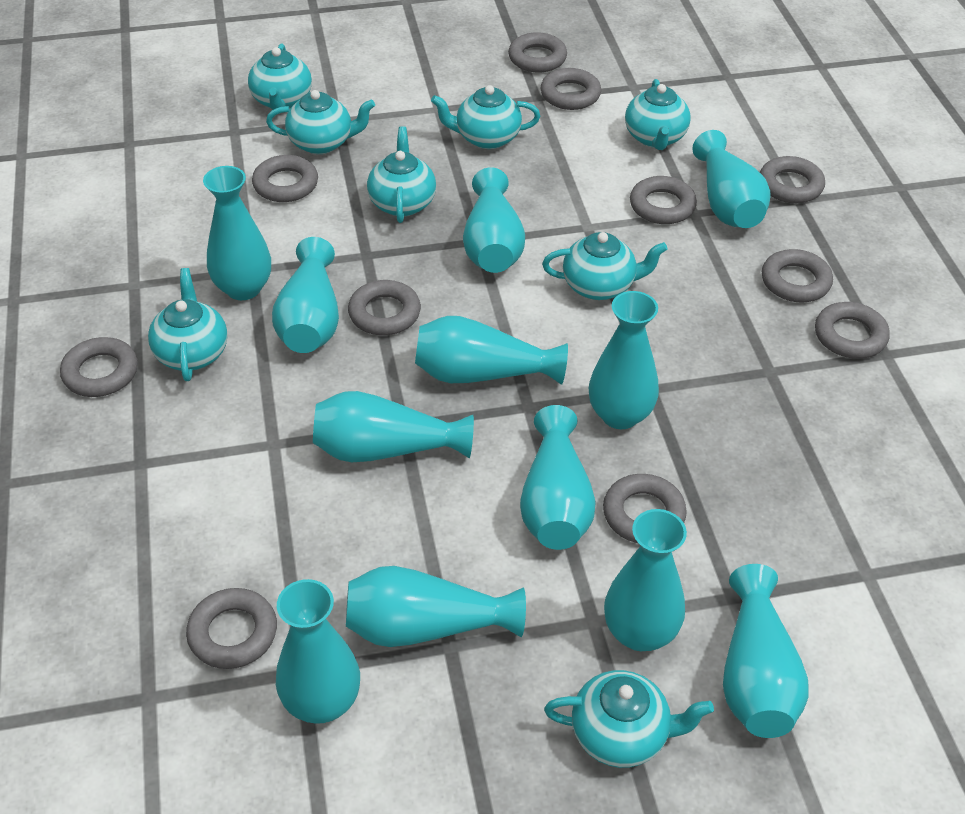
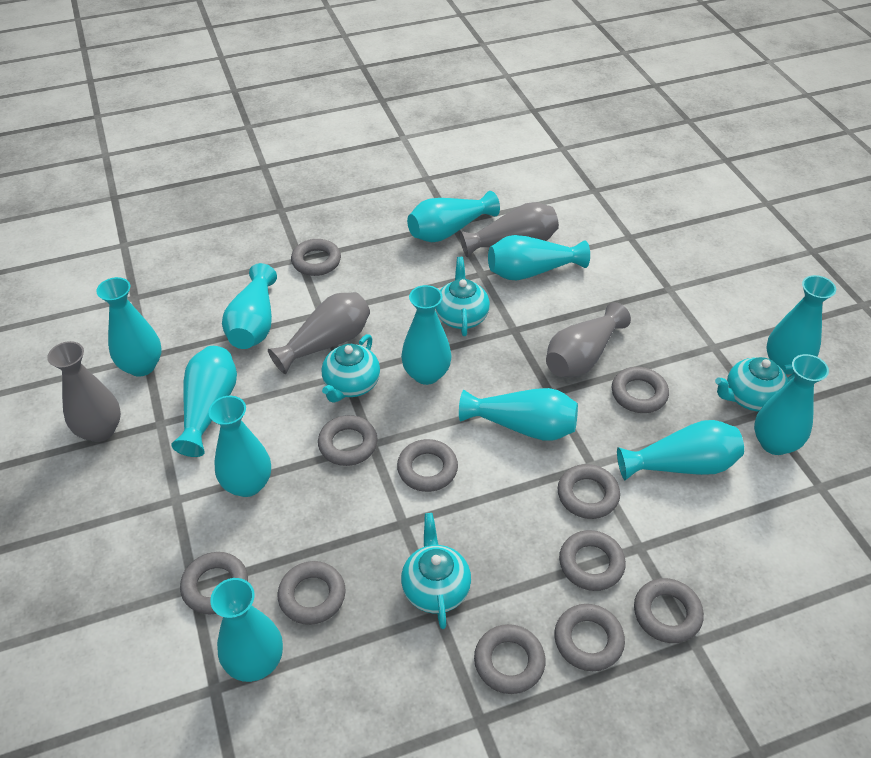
grey vase: none = 0 -> [47,341,121,442] [268,292,370,374] [460,202,559,258] [546,302,631,377] = 4
turquoise teapot: [148,268,228,381] [248,44,312,110] [266,90,375,154] [367,126,436,223] [431,85,540,149] [542,232,668,300] [544,670,714,768] [625,79,691,150] = 8 -> [322,334,380,403] [401,513,471,629] [436,257,490,336] [715,357,795,412] = 4

